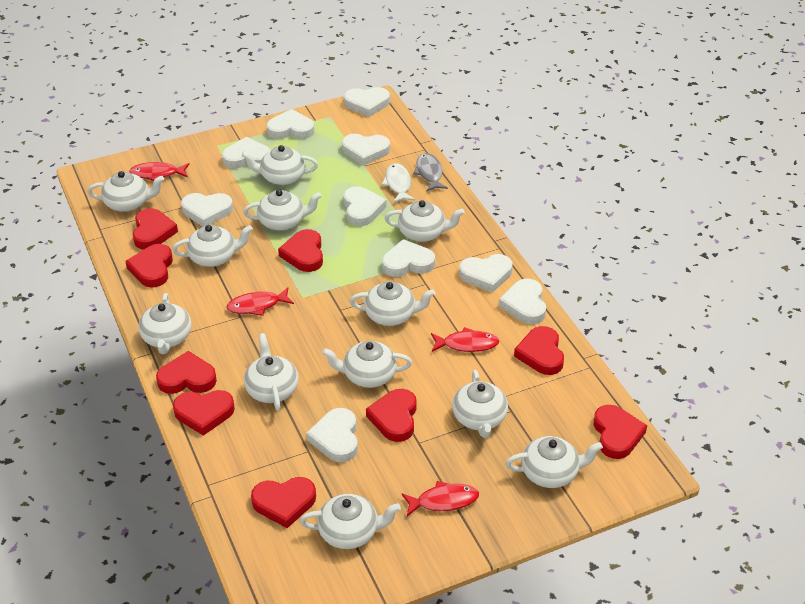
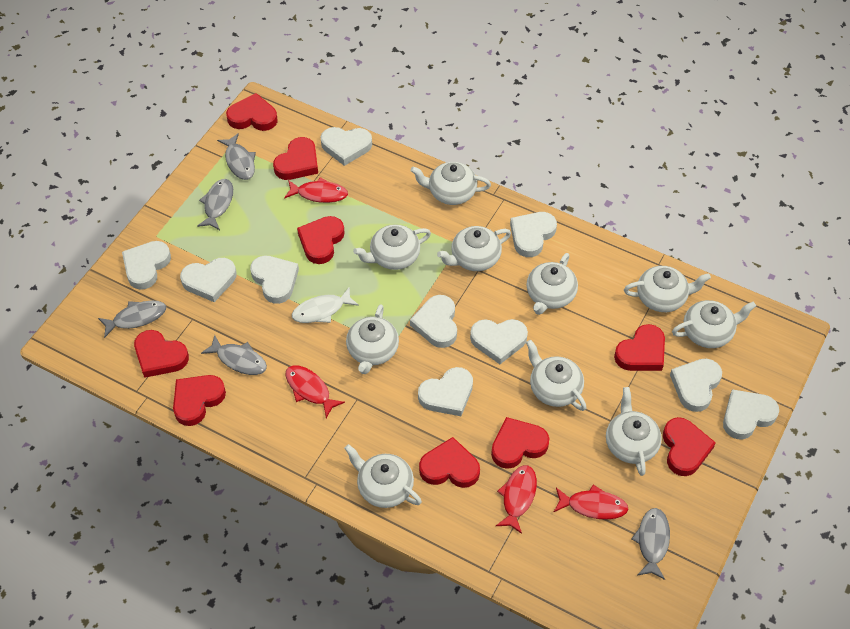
grey fish: [413,153,448,192] = 1 -> [98,300,166,338] [197,179,233,230] [201,335,267,375] [217,133,256,180] [631,508,670,580] = 5
white teapot: [88,171,164,212] [138,293,191,354] [172,225,253,267] [241,145,318,185] [243,189,322,231] [244,333,299,411] [300,494,401,549] [322,341,412,388] [350,281,435,326] [385,200,465,242] [452,370,508,438] [506,436,603,488] = 12 -> [344,444,422,508] [346,304,399,374] [353,224,431,270] [411,162,491,205] [437,226,511,271] [526,340,587,411] [527,253,578,315] [606,387,662,476] [624,266,711,312] [672,300,756,348] = 10

